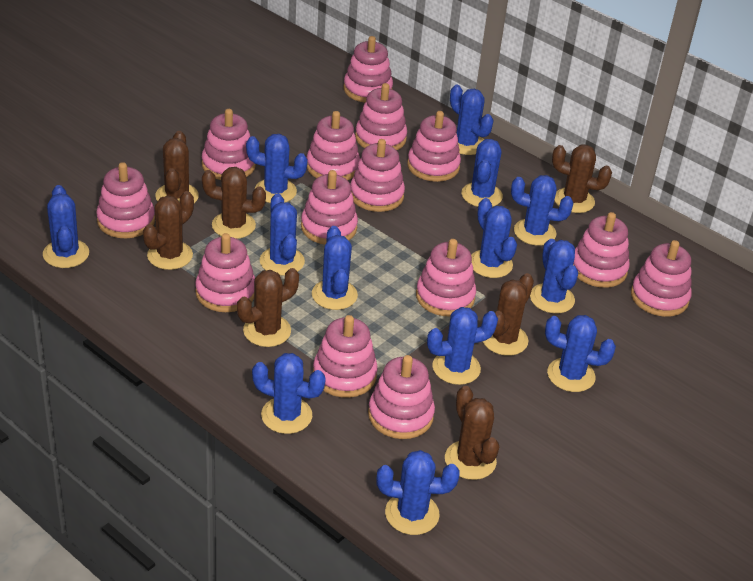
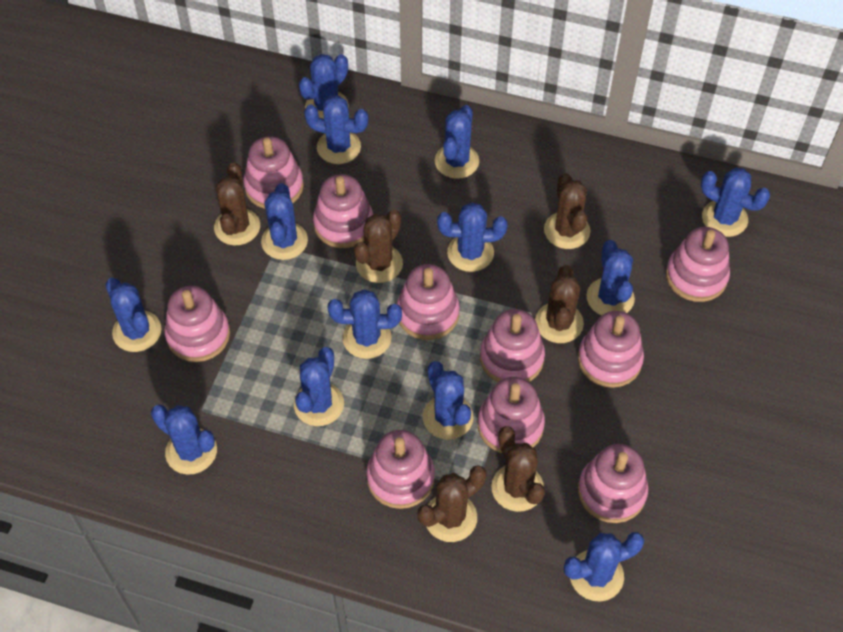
brown cactus: [143,191,194,270] [155,131,199,203] [202,167,266,239] [237,268,299,347] [445,386,499,480] [483,273,534,356] [552,145,612,213] = 7 -> [214,163,260,245] [354,210,403,283] [418,465,486,542] [491,426,545,512] [535,265,584,343] [544,173,590,249] = 6
pink stacking toy: [96,162,155,238] [195,233,255,312] [202,109,256,180] [301,170,358,245] [307,111,360,180] [313,315,378,398] [344,36,393,103] [350,139,405,212] [355,83,407,150] [368,355,435,439] [407,111,461,182] [416,239,476,316] [573,212,630,288] [631,240,692,317] = 14 -> [164,286,230,362] [243,136,304,209] [313,174,373,248] [366,430,435,509] [397,264,460,340] [478,377,545,453] [480,309,545,382] [578,311,644,388] [578,444,648,523] [666,227,730,302] = 10

